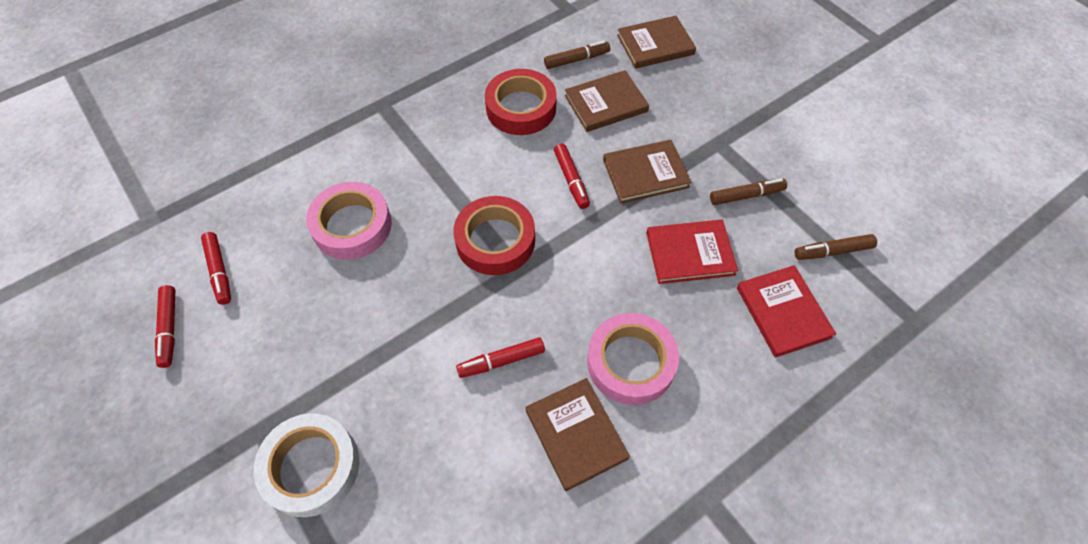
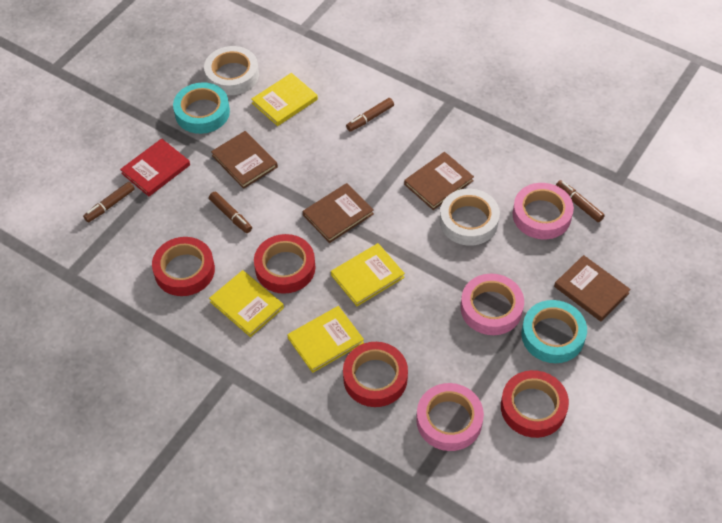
brown marker: [544,41,610,69] [710,178,787,205] [795,234,877,260] = 3 -> [83,182,134,222] [209,192,252,233] [346,98,394,132] [556,180,605,222] = 4
pink tape: [306,182,392,260] [587,313,679,405] = 2 -> [416,383,484,451] [461,274,524,335] [513,183,574,239] = 3
red book: [646,220,738,284] [737,265,836,358] = 2 -> [120,138,190,197] = 1
red marker: [155,285,175,368] [201,232,231,305] [456,337,545,378] [554,144,590,209] = 4 -> none = 0
red tape: [453,196,535,275] [485,69,557,135] = 2 -> [152,237,215,296] [254,234,315,294] [343,342,408,407] [501,370,569,438] = 4
turquoise tape: none = 0 -> [173,82,230,134] [521,300,587,363] = 2
white tape: [253,413,359,517] = 1 -> [204,46,259,95] [440,189,500,246] = 2
yellow book: none = 0 -> [209,270,284,337] [251,73,318,126] [287,306,364,373] [331,243,405,306] = 4

